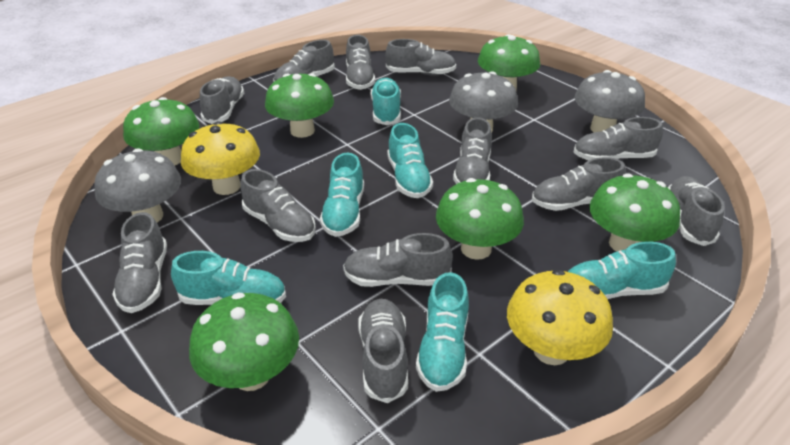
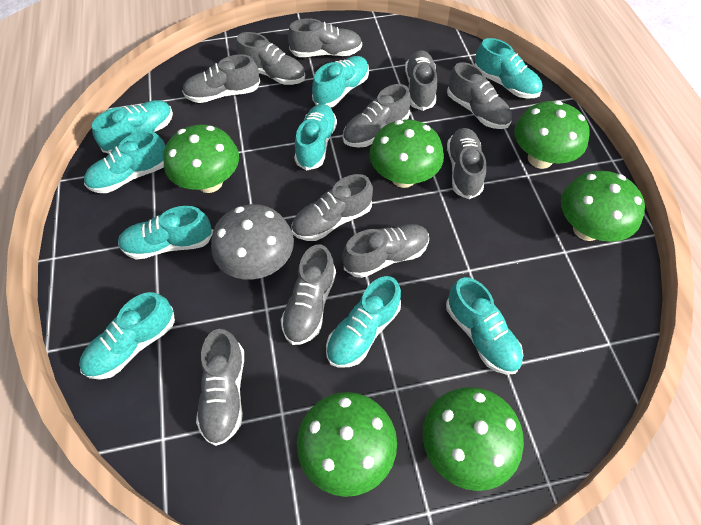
grey mushroom: [94,148,181,223] [449,72,518,133] [574,70,645,132] = 3 -> [211,204,294,280] = 1
grey shoe: [112,212,167,313] [200,76,244,124] [240,169,316,242] [273,40,335,82] [343,233,453,287] [346,35,375,90] [358,299,408,403] [385,39,456,75] [453,117,492,184] [532,157,626,211] [573,117,663,160] [668,176,725,246] = 12 -> [182,54,260,103] [196,329,244,446] [236,32,305,85] [281,245,336,345] [288,19,362,57] [291,174,373,241] [342,224,429,278] [343,84,411,148] [405,50,437,111] [447,62,512,129] [447,128,486,199] = 11
turquoise shoe: [171,251,286,305] [320,153,364,237] [371,78,401,125] [387,123,433,198] [416,272,469,392] [568,241,676,299] = 6 -> [79,292,175,380] [84,130,165,193] [92,100,173,154] [118,206,213,260] [294,104,337,171] [312,56,369,108] [326,276,401,368] [446,277,523,375] [475,38,542,98] = 9
yellow mushroom: [181,121,260,195] [507,269,613,365] = 2 -> none = 0

